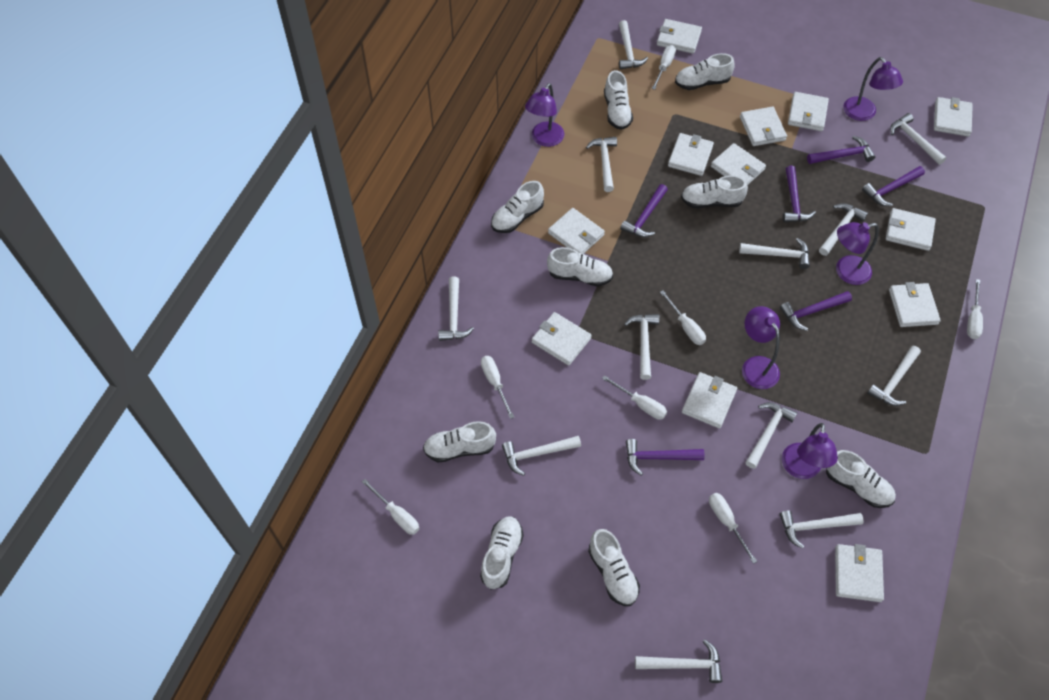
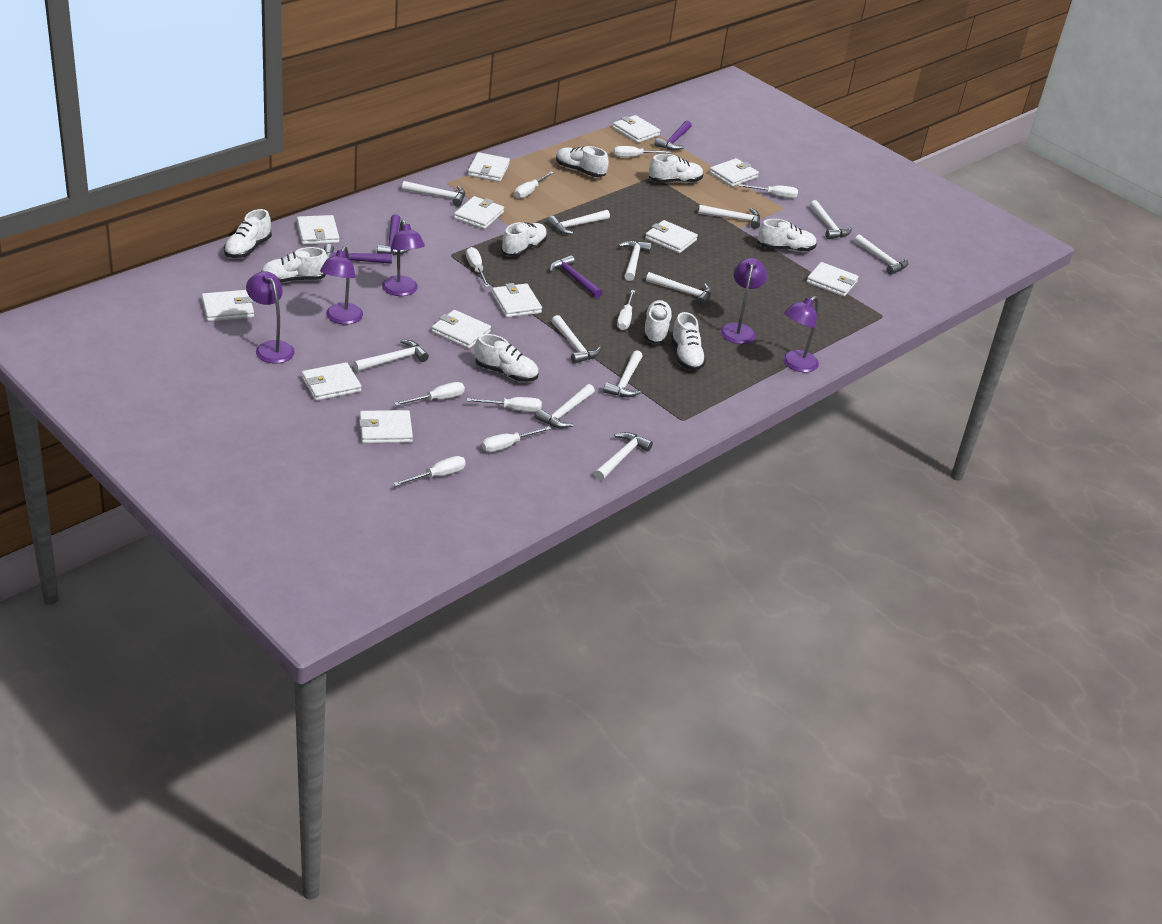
purple hammer: [620,184,668,237] [626,439,705,475] [780,291,852,331] [783,166,816,222] [807,136,875,164] [862,166,925,206] = 6 -> [324,244,392,264] [377,214,410,255] [550,255,603,298] [654,121,692,150] = 4
white screwdriver: [362,479,419,535] [481,356,514,419] [602,375,667,420] [652,45,676,90] [660,290,706,345] [709,493,757,564] [967,279,983,339] = 7 -> [393,456,466,486] [394,382,465,406] [466,247,490,287] [467,397,542,412] [482,426,552,452] [515,172,553,198] [613,146,671,157] [617,290,635,330] [738,184,798,198] = 9

